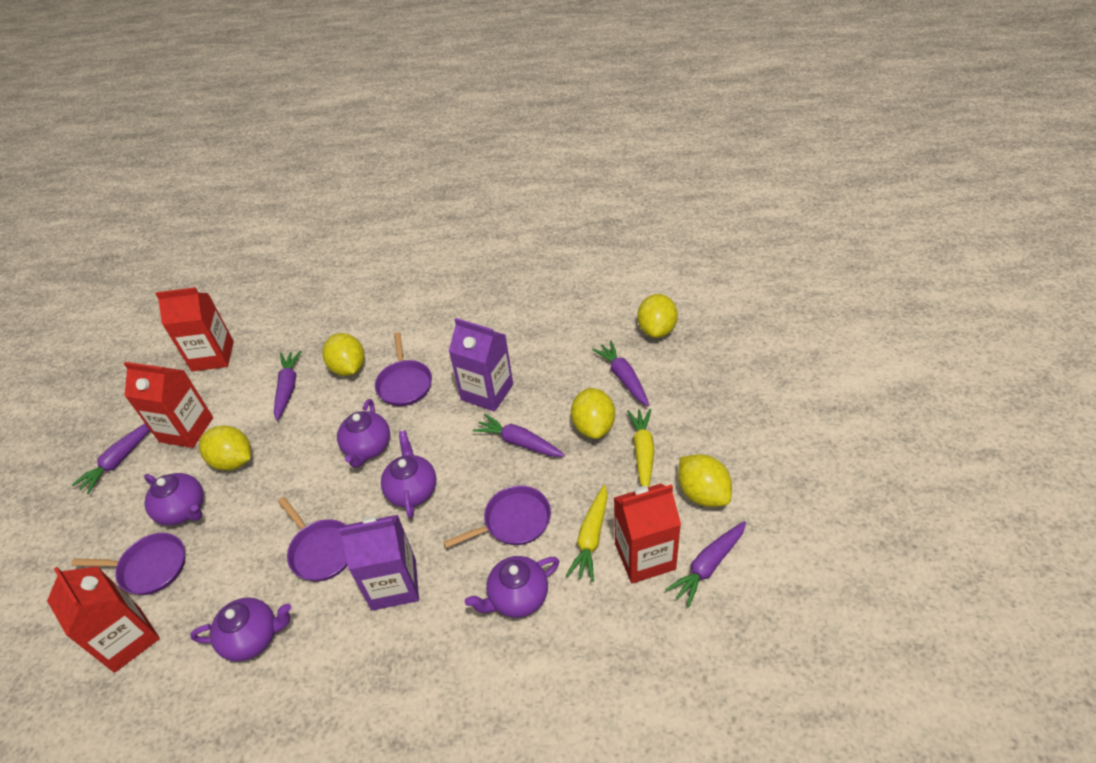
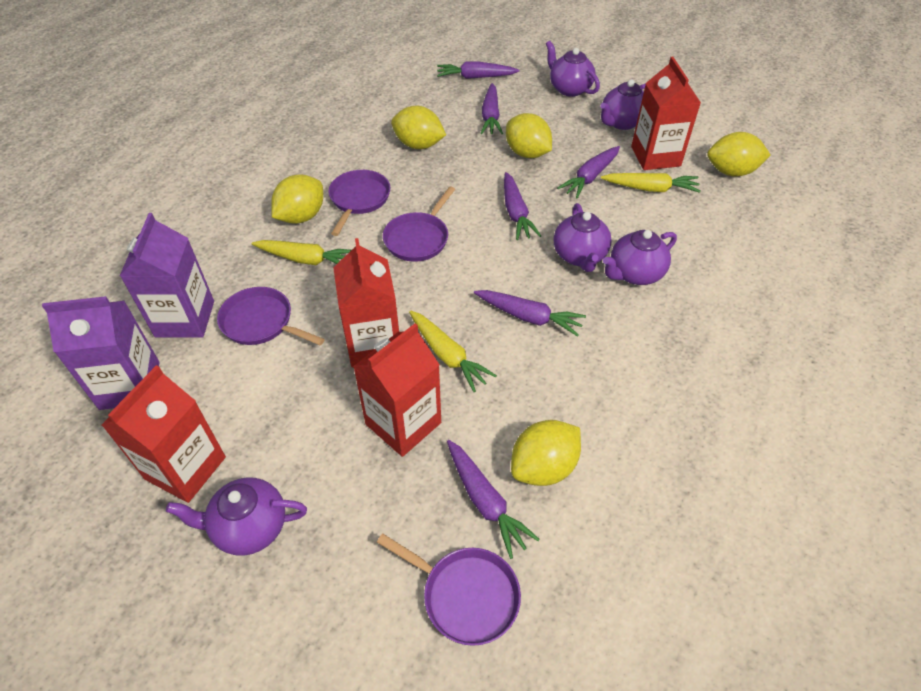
purple carrot: [72,424,150,494] [274,351,302,421] [473,414,565,457] [592,341,649,406] [665,521,746,608] = 5 -> [437,62,519,79] [447,440,540,559] [474,290,586,337] [481,83,503,134] [504,172,541,240] [557,146,620,198] = 6
yellow carrot: [566,485,608,582] [627,409,654,487] = 2 -> [252,240,351,265] [409,311,497,392] [601,173,701,193] = 3

